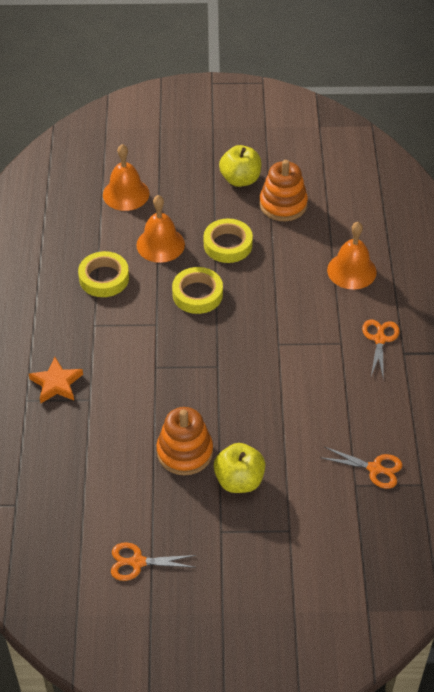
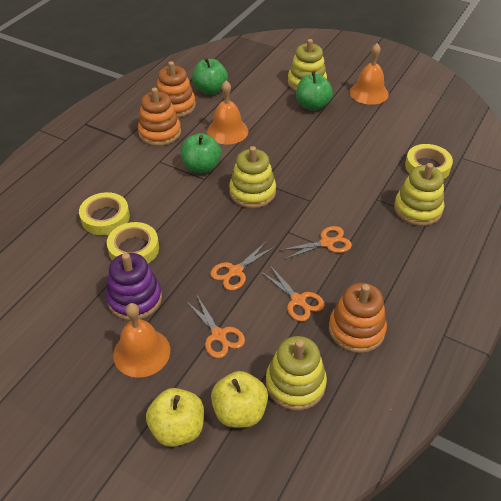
green apple: none = 0 -> [181,133,221,173] [192,57,228,95] [296,71,333,111] = 3
orange scissors: [111,542,196,581] [320,447,403,489] [362,319,400,376] = 3 -> [186,296,245,358] [210,241,275,290] [260,266,325,321] [279,226,352,259] = 4
orange stacking toy: [156,407,213,475] [260,160,308,221] = 2 -> [138,88,181,146] [157,61,196,118] [329,283,387,353] = 3
orange star: [29,357,83,403] = 1 -> none = 0
purple stacking toy: none = 0 -> [106,253,162,320] = 1
yellow stacking toy: none = 0 -> [229,146,276,208] [266,336,327,411] [288,39,327,91] [394,163,444,226] = 4

